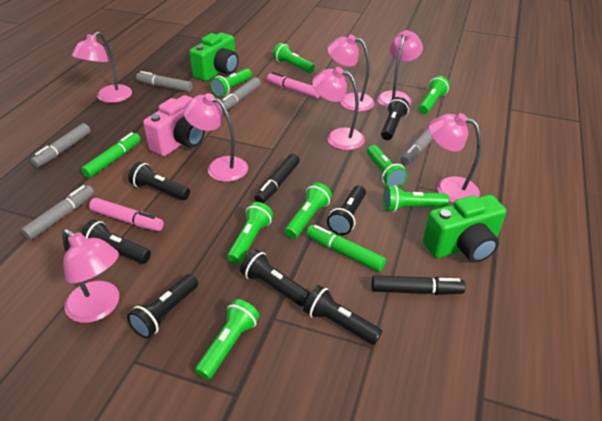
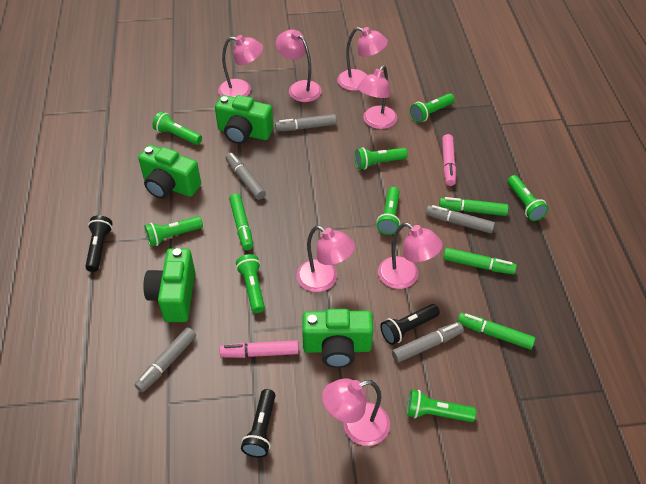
black flashlight: [81,220,151,264] [127,274,198,338] [128,162,190,200] [240,249,310,306] [303,285,382,345] [327,186,366,235] [381,97,409,140] = 7 -> [85,215,113,272] [241,389,276,458] [380,304,440,345] = 3
black marker: [255,154,300,203] [372,275,466,295] = 2 -> none = 0
green camera: [189,33,239,81] [423,195,506,263] = 2 -> [138,145,201,199] [143,248,195,322] [215,95,273,144] [302,309,373,368] = 4
green marker: [81,132,141,178] [306,225,386,272] = 2 -> [229,193,253,250] [439,197,508,216] [443,248,517,274] [457,313,535,350] = 4
pink camera: [143,95,205,156] = 1 -> none = 0

